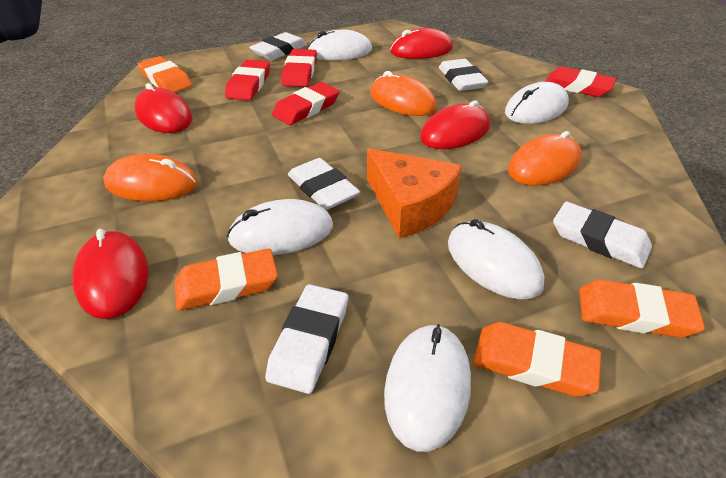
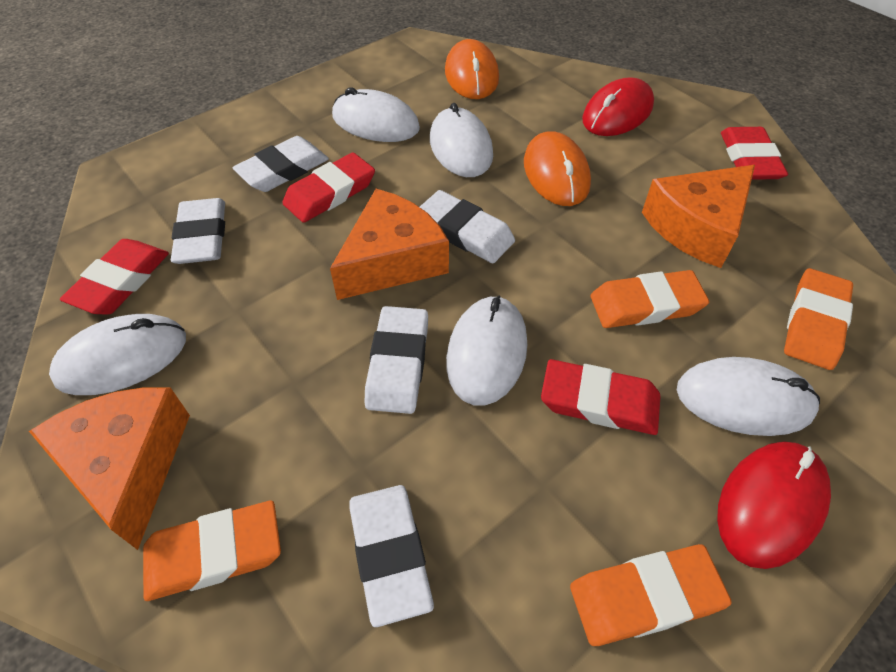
orange cheese: [367,148,462,238] = 1 -> [29,387,190,550] [330,189,449,300] [642,165,755,268] = 3
orange mouse: [103,154,197,201] [370,71,437,116] [508,131,582,185] = 3 -> [445,39,499,99] [524,131,591,206] = 2
red mouse: [72,229,148,319] [134,83,192,133] [390,28,453,59] [420,101,490,149] = 4 -> [582,77,654,136] [717,441,831,569] = 2

